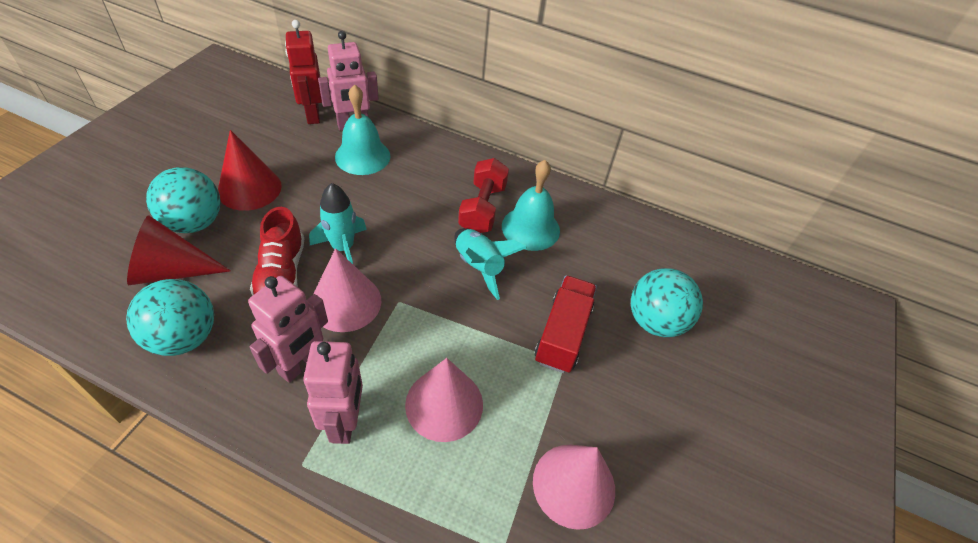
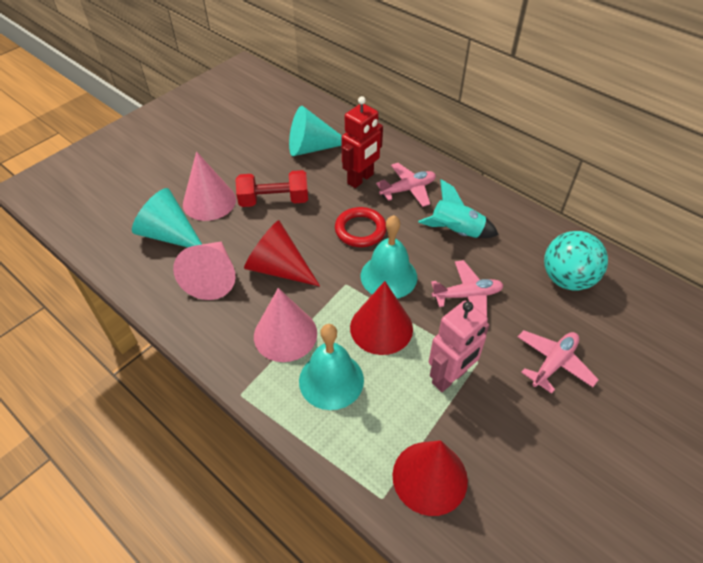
pink plane: none = 0 -> [376,163,436,207] [431,260,504,316] [518,330,599,394] = 3
pink robot: [248,276,328,383] [303,341,363,444] [318,31,379,131] = 3 -> [429,300,489,392] = 1
red cone: [127,215,231,285] [218,130,282,211] = 2 -> [244,220,320,286] [350,281,413,355] [392,440,468,516] = 3
red ring: none = 0 -> [335,207,386,247] = 1
red shoe: [250,207,304,296] = 1 -> none = 0
red truck: [534,275,597,373] = 1 -> none = 0
turquoise ball: [126,279,214,356] [146,167,221,233] [631,268,703,337] = 3 -> [544,231,608,291] = 1
turquoise cone: none = 0 -> [132,188,202,247] [289,106,342,156] = 2
turquoise rocket: [309,183,367,264] [454,228,527,300] = 2 -> [418,179,499,238] = 1

